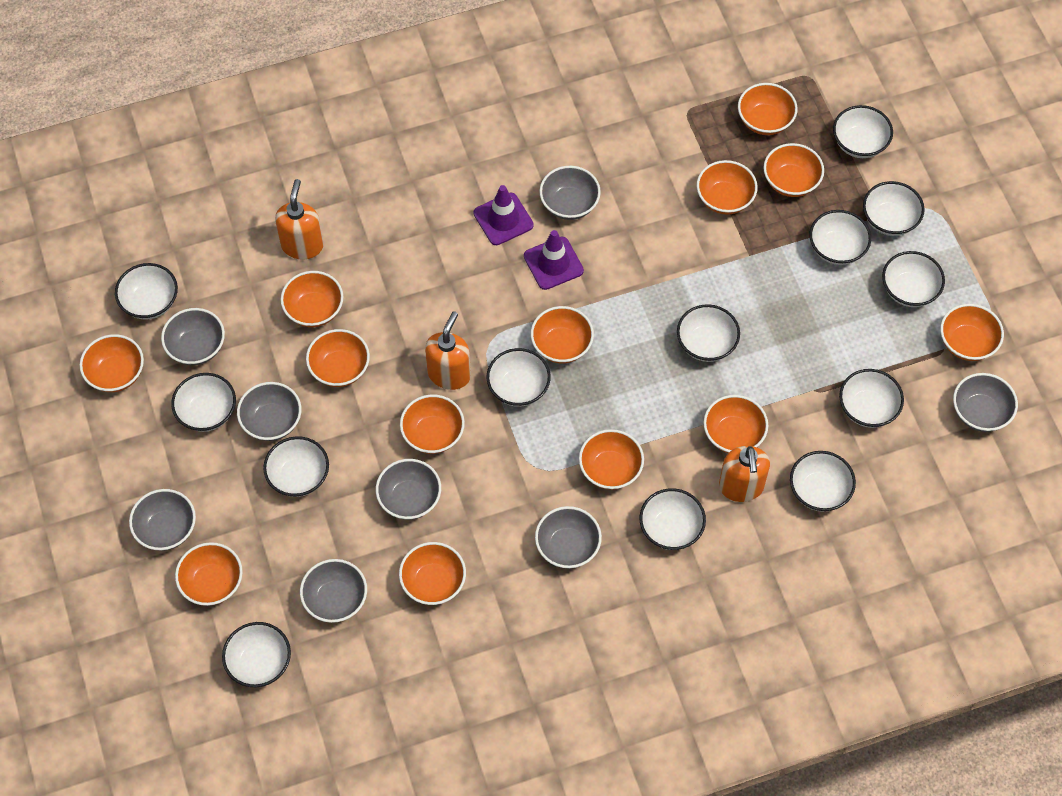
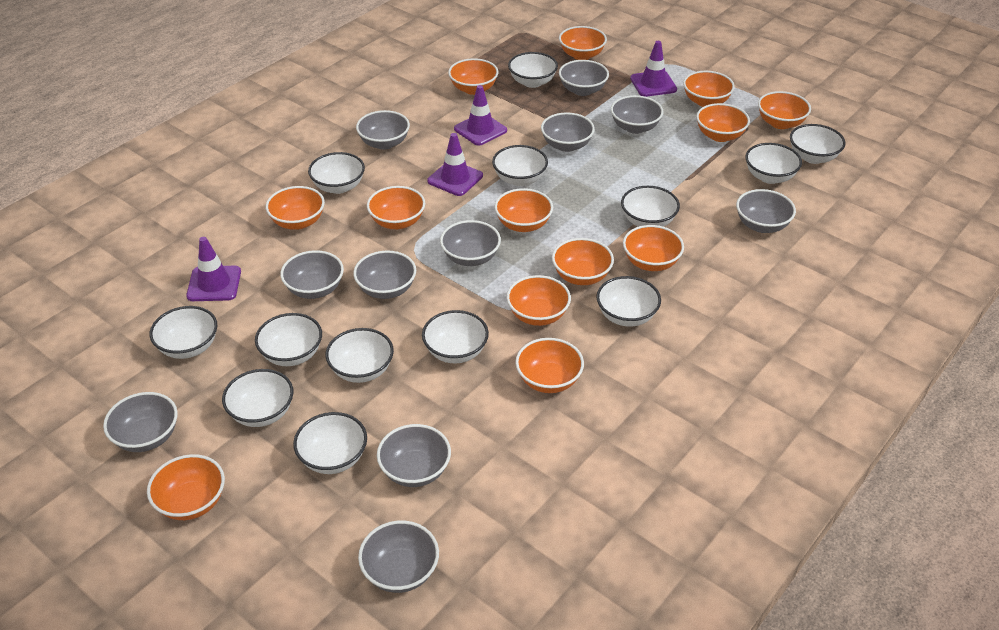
grey bowl: [129,489,196,551] [161,308,225,365] [237,382,301,441] [300,559,367,623] [376,459,441,520] [535,506,602,568] [539,166,601,220] [953,373,1018,432] = 8 -> [103,392,178,452] [280,250,344,299] [353,251,416,299] [356,110,410,150] [358,520,439,593] [377,424,451,487] [440,220,501,266] [541,112,595,152] [559,60,609,96] [611,95,663,134] [736,189,796,233] = 11
orange soap dispenser: [275,179,323,259] [425,311,471,390] [719,446,770,502] = 3 -> none = 0
purple traffic cone: [474,185,534,245] [524,230,584,290] = 2 -> [186,237,241,301] [427,133,483,196] [454,85,507,146] [630,41,677,97] = 4

